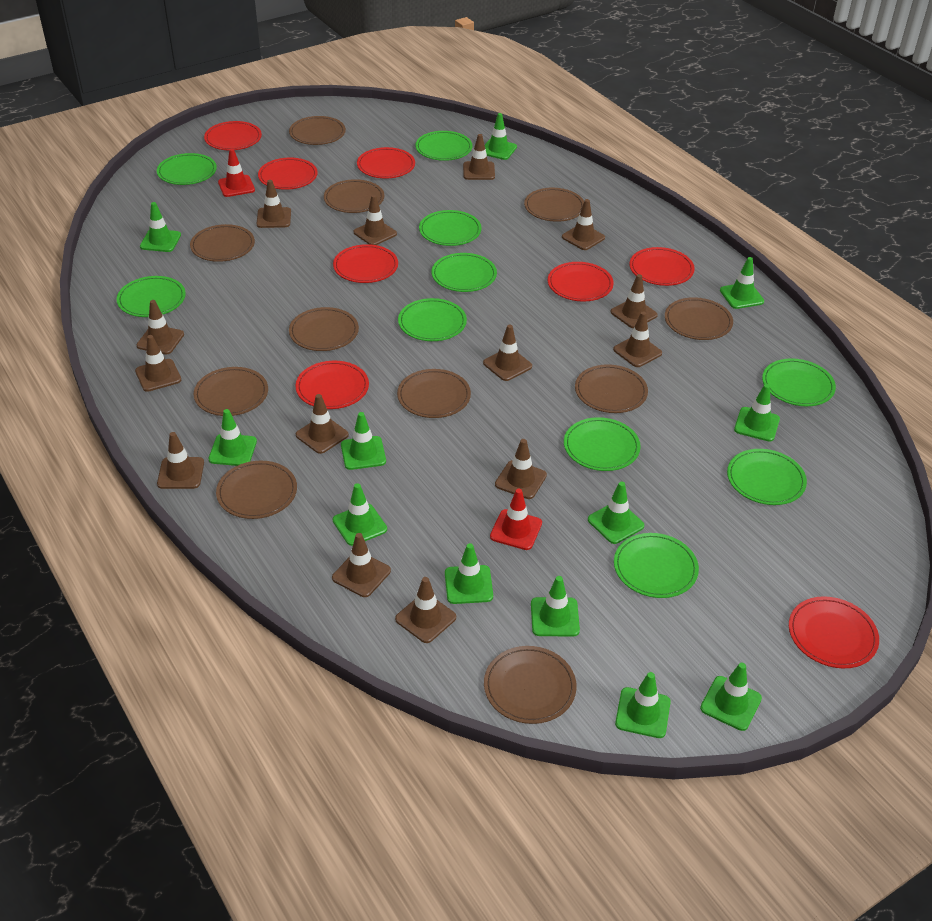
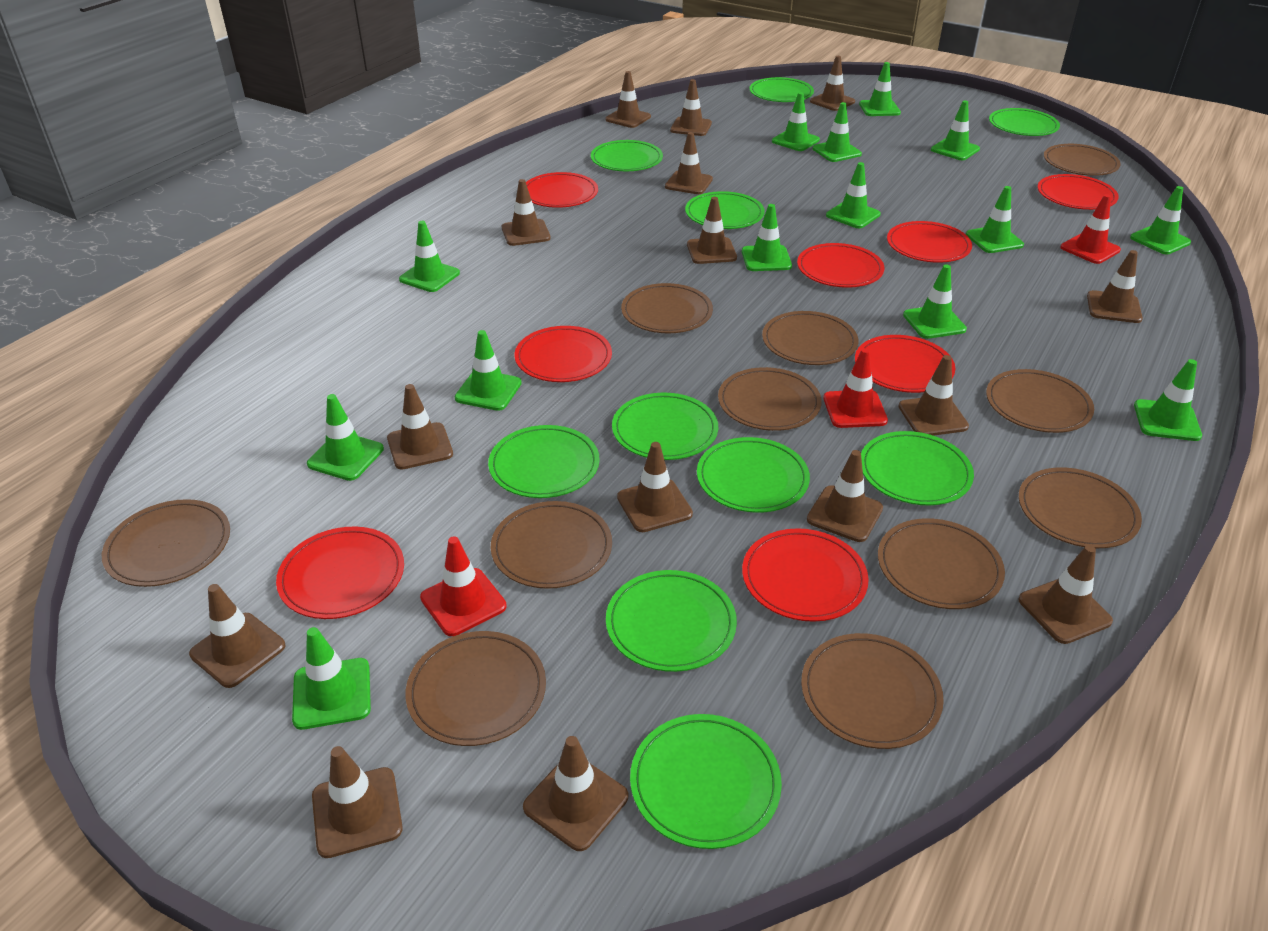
brown traffic cone: [135,335,181,392] [137,300,184,355] [157,432,204,489] [257,180,291,228] [296,394,349,454] [332,533,391,597] [354,195,397,245] [395,577,456,643] [463,134,495,180] [483,324,532,381] [495,439,547,499] [562,199,605,250] [610,274,658,328] [613,312,662,367] = 14 -> [189,584,285,688] [312,746,403,858] [387,384,453,470] [502,179,551,246] [523,736,628,851] [605,71,651,128] [617,442,693,532] [665,132,713,194] [670,79,712,136] [687,197,737,264] [807,450,883,542] [810,56,855,111] [898,355,969,436] [1019,545,1113,644] [1087,250,1143,323] = 15
green traffic cone: [140,202,181,252] [209,409,257,466] [333,483,387,546] [341,412,386,470] [445,543,493,604] [485,113,517,160] [531,576,580,636] [588,482,644,544] [615,672,671,738] [700,663,762,731] [720,257,764,309] [734,384,780,442] = 12 -> [292,627,371,730] [307,394,384,481] [399,221,460,292] [455,330,522,411] [742,204,792,271] [772,92,820,151] [813,102,862,162] [826,162,881,228] [859,62,901,116] [903,264,967,339] [931,100,980,160] [966,186,1024,253] [1130,186,1191,254] [1134,359,1202,441] = 14
red traffic cone: [218,148,255,197] [490,489,542,550] = 2 -> [420,536,507,636] [823,348,888,428] [1060,194,1121,264] = 3

